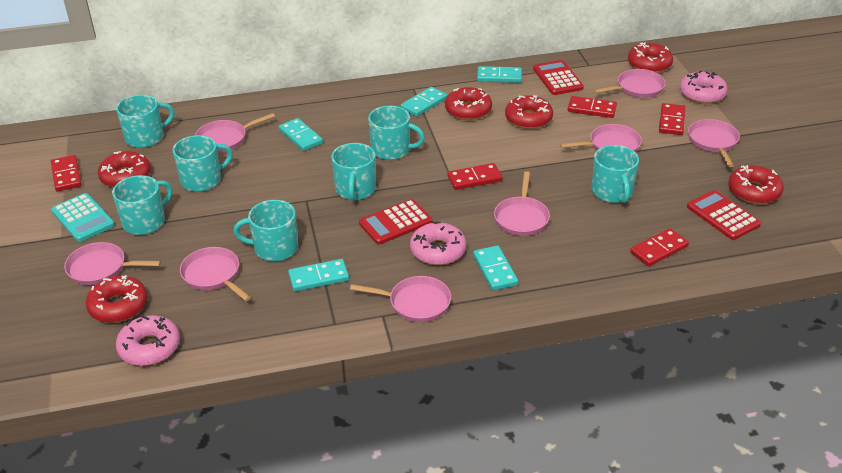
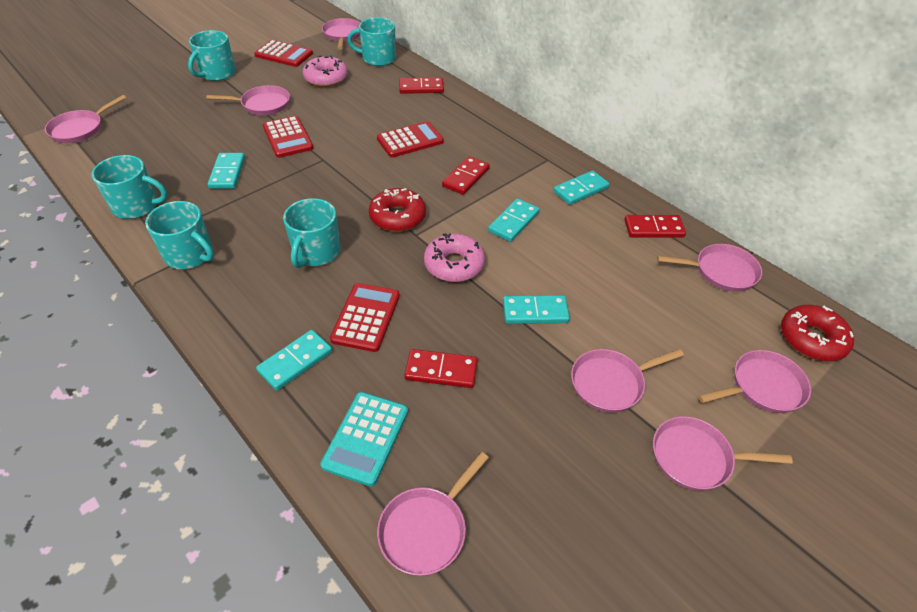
pink donut: [116,315,180,366] [410,221,466,265] [680,71,728,104] = 3 -> [303,55,348,87] [424,233,485,282] = 2
red calculator: [359,199,432,245] [533,60,584,95] [687,190,761,240] = 3 -> [254,40,313,67] [263,116,313,158] [330,283,400,352] [377,121,444,158] = 4
red domino: [51,155,82,192] [447,163,503,190] [568,96,617,118] [630,228,689,267] [659,103,685,135] = 5 -> [399,77,444,94] [404,349,478,388] [442,156,490,195] [624,215,686,238] = 4
red donut: [86,275,147,323] [98,151,151,188] [445,87,492,120] [505,95,553,129] [628,42,673,73] [728,165,784,204] = 6 -> [369,188,426,232] [781,305,854,361] = 2
turquoise mug: [112,175,172,235] [116,95,174,148] [173,135,233,192] [234,200,298,261] [331,143,376,201] [368,106,425,160] [592,145,639,203] = 7 -> [92,155,167,219] [145,201,214,269] [188,30,235,81] [283,198,341,268] [347,18,396,66] = 5

